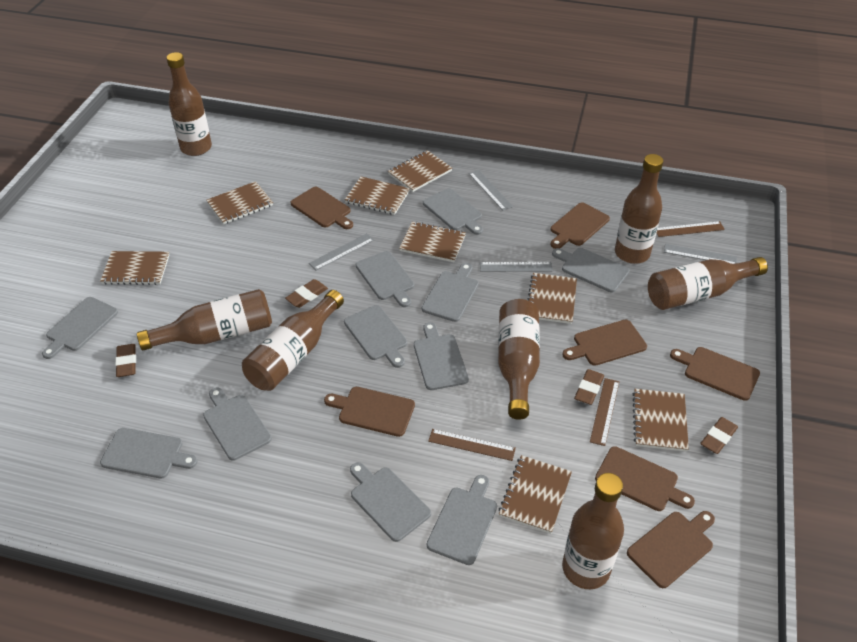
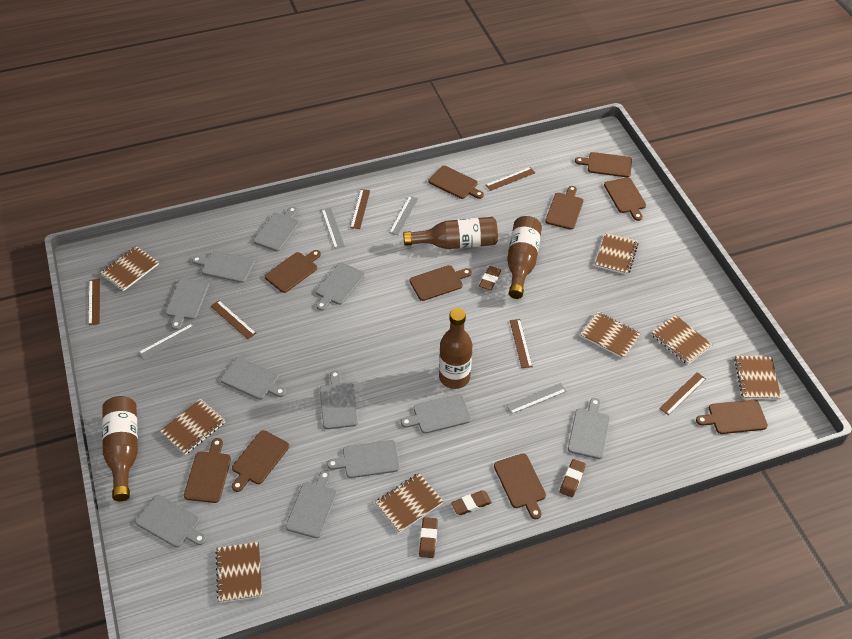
brown bottle: [137,289,272,351] [166,52,212,156] [242,290,344,391] [498,299,540,420] [562,473,624,589] [615,154,663,264] [648,257,768,310] = 7 -> [102,396,138,501] [403,217,498,249] [439,308,473,389] [507,216,542,299] = 4
brown cutting board: [290,187,353,229] [324,387,415,437] [550,203,610,249] [562,320,647,366] [595,446,695,511] [627,511,715,588] [670,347,760,401] = 7 -> [184,438,231,503] [232,430,289,492] [265,250,321,293] [410,265,472,301] [429,166,484,199] [494,453,546,519] [545,186,583,230] [575,152,632,177] [604,177,646,221] [696,400,768,434] = 10
brown ruler: [428,429,516,461] [590,378,619,446] [657,221,725,237] = 3 -> [88,279,100,325] [211,300,256,339] [350,189,370,229] [486,167,535,191] [510,319,533,368] [659,372,706,415] = 6

